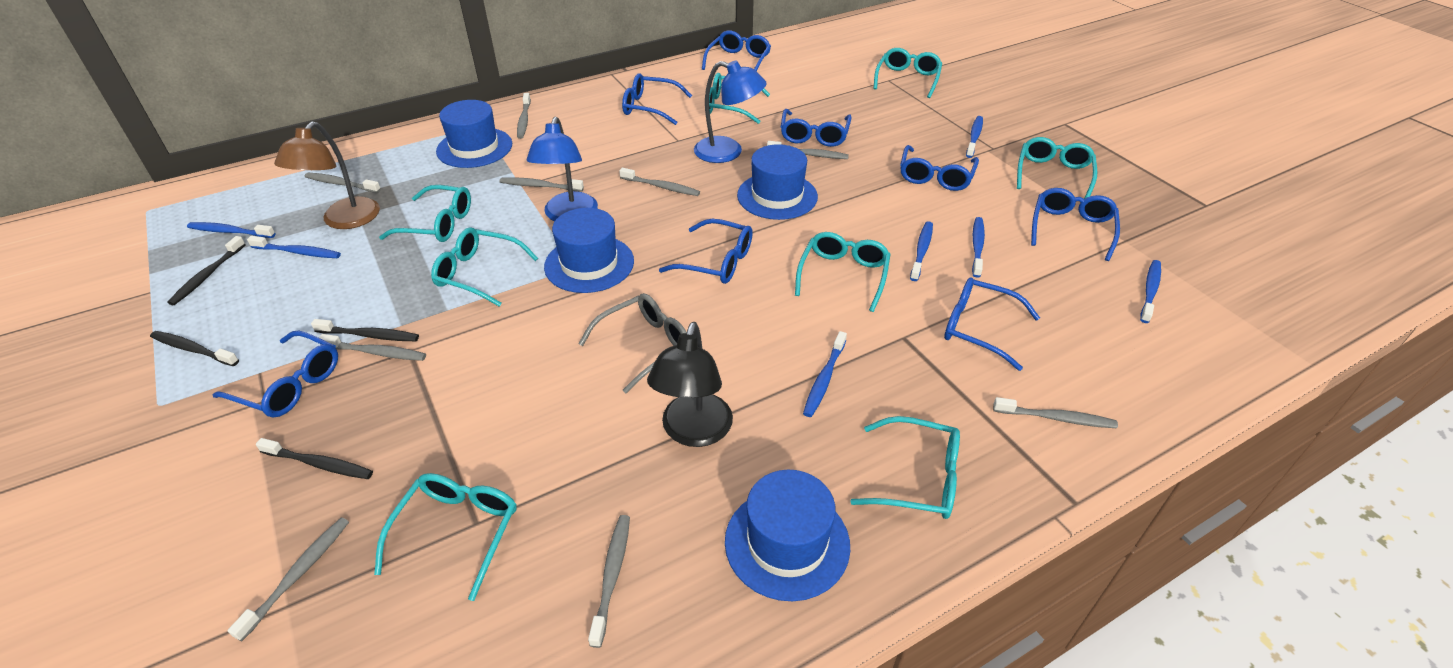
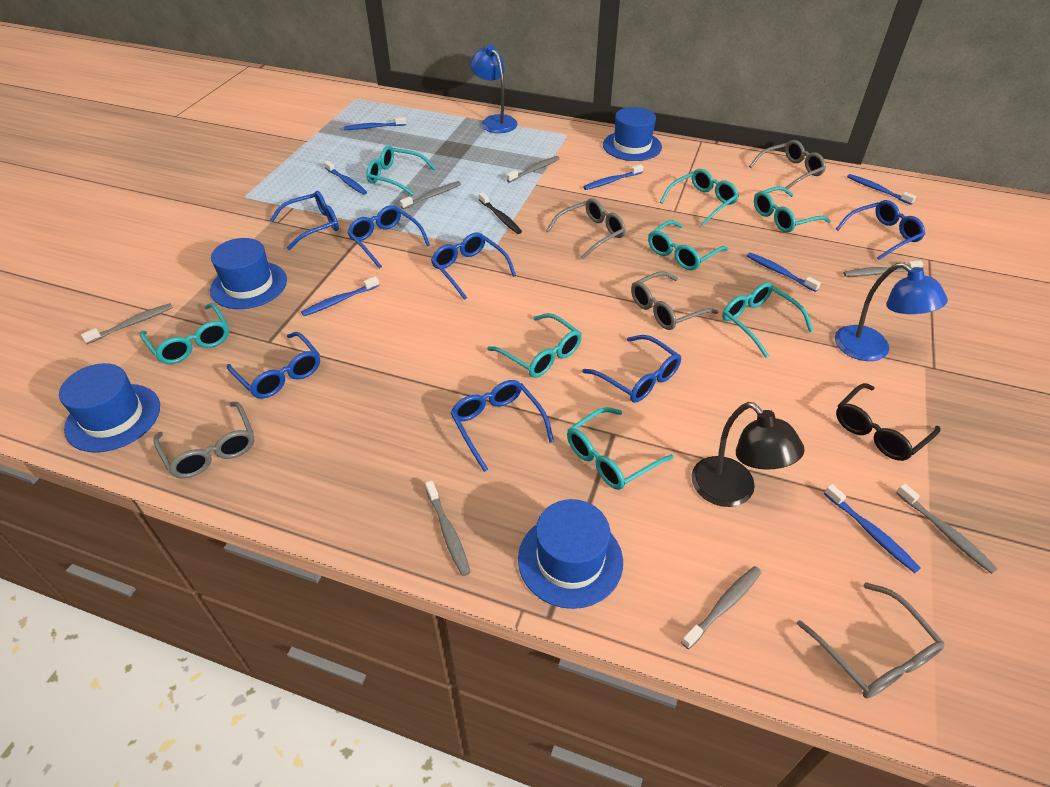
black glasses: none = 0 -> [836,383,941,461] = 1
black toothbrush: [150,331,239,366] [167,236,246,305] [256,438,373,479] [311,319,419,341] = 4 -> [479,192,522,234] = 1
blue glasses: [212,331,338,417] [622,73,692,125] [659,219,753,284] [702,30,771,71] [781,109,852,147] [900,145,979,191] [944,277,1040,371] [1031,188,1120,261] = 8 -> [227,332,320,399] [270,191,339,250] [347,205,430,269] [431,232,516,300] [450,380,554,472] [582,335,681,403] [836,200,925,260] = 7
brown lamp: [274,122,380,229] = 1 -> none = 0
grey glasses: [578,293,687,393] = 1 -> [154,402,254,478] [546,198,626,260] [631,271,718,330] [749,140,826,190] [797,582,944,698] = 5
grey toothbrush: [227,518,349,641] [305,173,381,193] [319,334,426,361] [499,177,584,192] [517,93,531,139] [588,515,630,648] [619,168,700,196] [767,141,849,159] [993,397,1118,428] = 9 -> [81,303,173,344] [400,181,461,209] [425,480,471,576] [506,156,560,183] [681,566,762,649] [843,260,924,277] [896,484,998,574] = 7

